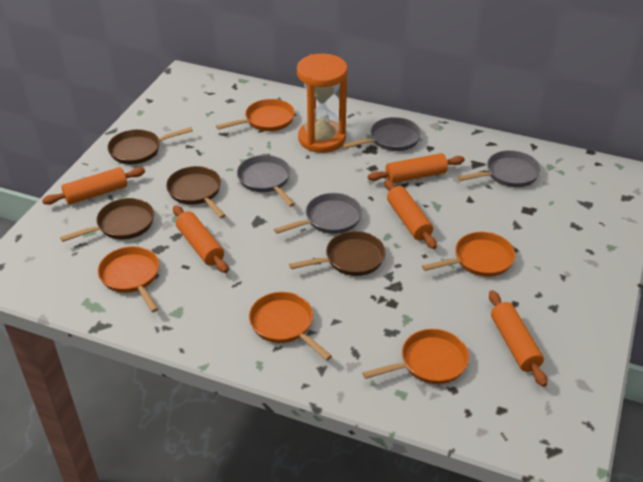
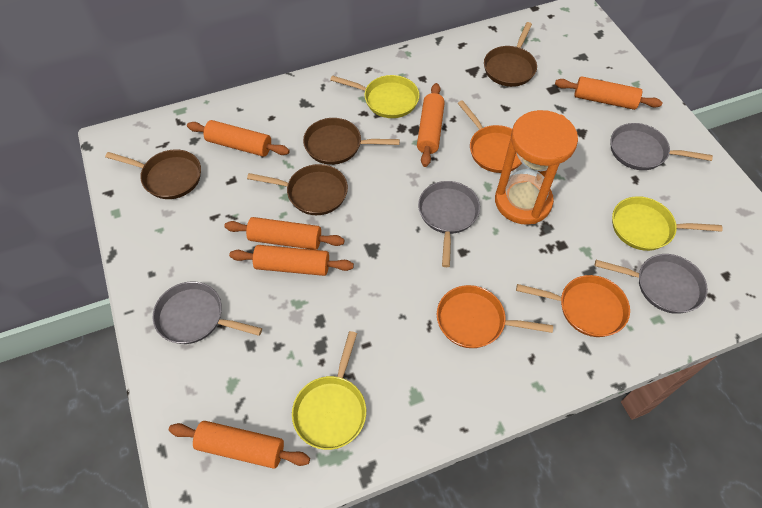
orange pan: [98,246,159,312] [216,99,295,131] [249,292,332,360] [363,329,469,384] [422,232,515,277] = 5 -> [437,285,553,348] [458,100,522,173] [516,275,630,337] = 3
orange rolling pin: [42,167,145,205] [173,205,228,273] [368,153,465,183] [385,179,437,249] [489,290,547,387] = 5 -> [169,421,310,469] [187,120,290,157] [224,217,344,250] [229,245,354,276] [417,83,445,167] [555,76,663,110] = 6
yellow pan: none = 0 -> [292,331,366,450] [330,75,419,118] [612,196,723,251] = 3

